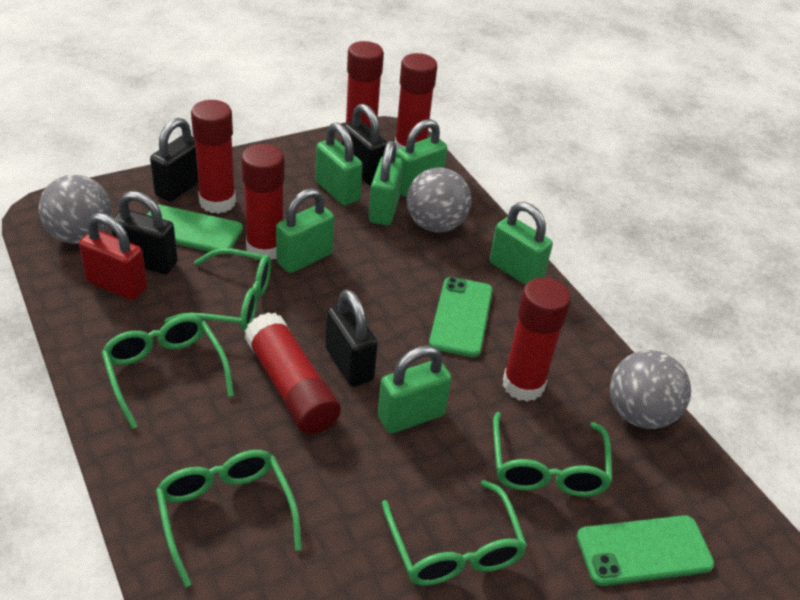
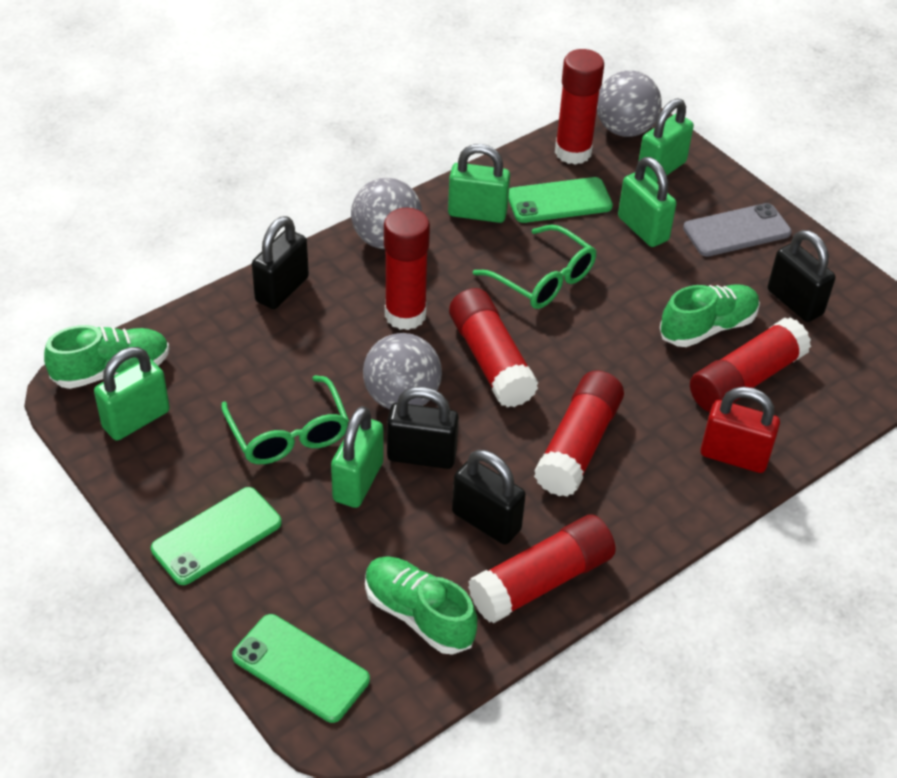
green glasses: [101,315,234,429] [156,450,302,587] [164,248,271,331] [382,480,527,586] [493,412,612,497] = 5 -> [221,375,349,464] [473,225,597,309] = 2
green padlock: [276,188,334,273] [316,123,363,206] [369,141,403,225] [378,345,452,433] [396,119,447,197] [490,202,553,285] = 6 -> [94,347,170,441] [331,406,383,508] [448,144,510,223] [618,157,676,247] [638,98,694,183] = 5
green shoe: none = 0 -> [44,325,170,389] [365,556,477,655] [660,284,760,347] = 3
grey phone: none = 0 -> [683,203,792,256] = 1

